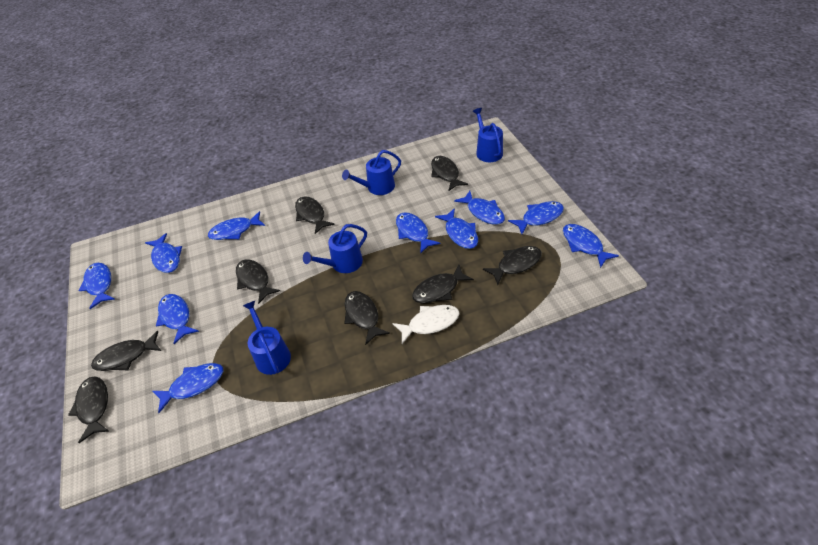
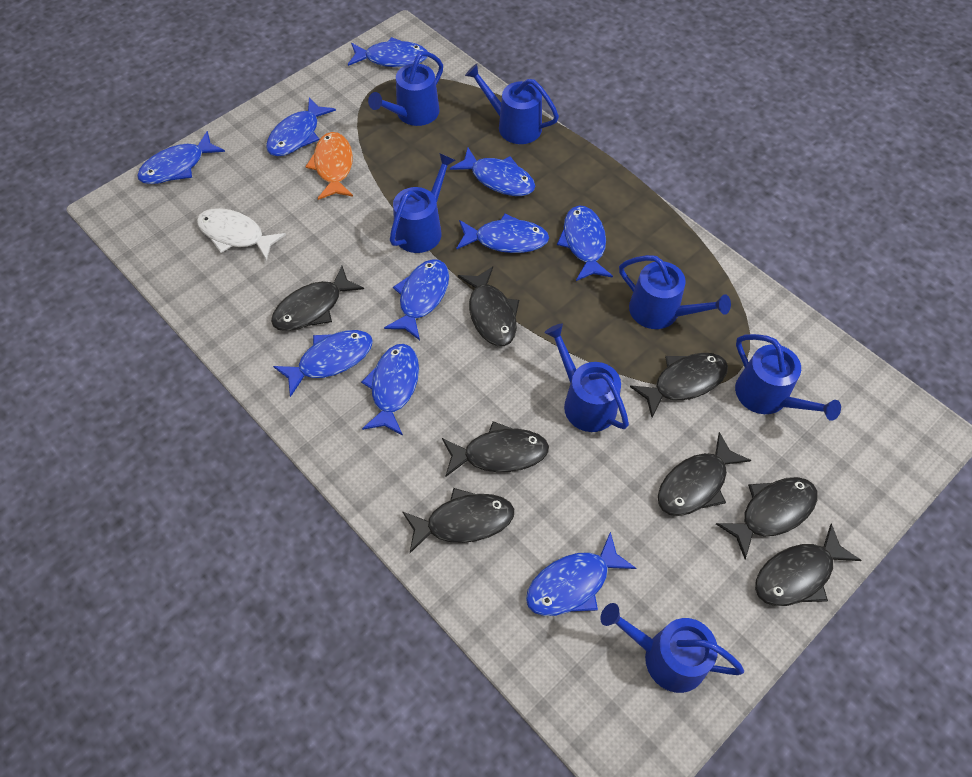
blue watering can: [243,301,291,375] [303,224,367,273] [342,150,401,195] [473,108,503,162] = 4 -> [368,51,443,126] [390,153,456,253] [465,64,559,144] [544,323,629,432] [600,603,744,693] [619,255,731,329] [735,334,841,421] = 7
orange fish: none = 0 -> [305,132,353,200] = 1

